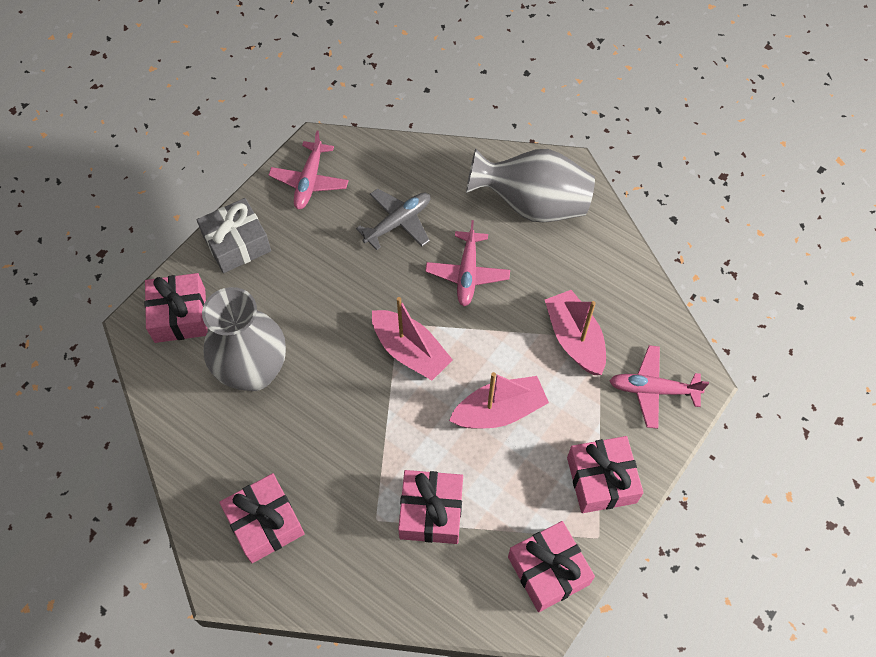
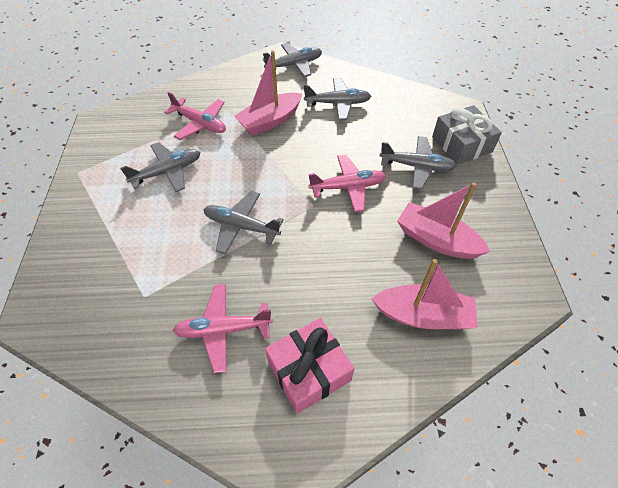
grey plane: [356,189,430,250] = 1 -> [120,142,201,192] [203,191,284,254] [262,43,322,77] [304,78,371,120] [380,136,457,189] = 5
grey vase: [202,287,286,391] [466,148,595,222] = 2 -> none = 0
pink gift: [144,273,208,343] [220,473,305,563] [398,470,463,544] [508,521,595,612] [567,436,644,513] = 5 -> [265,318,355,414] = 1

